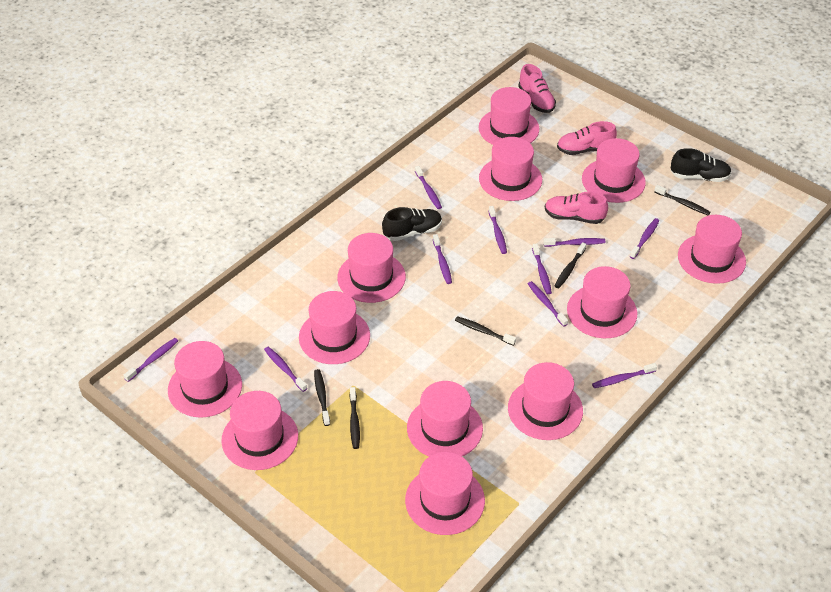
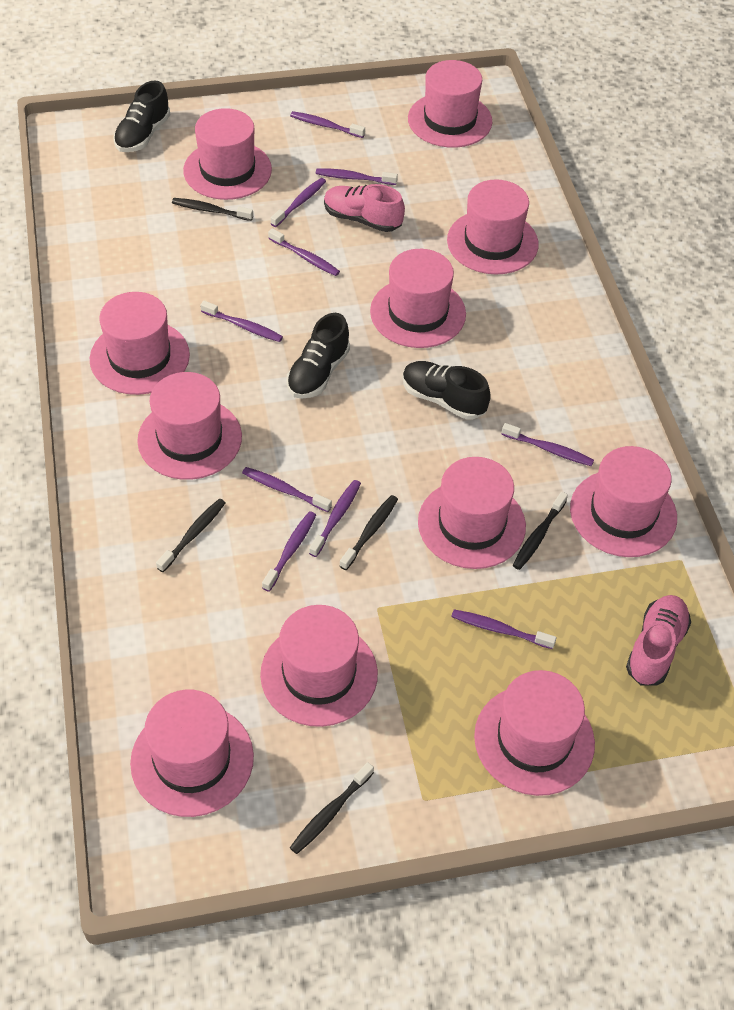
black shoe: [382,207,442,241] [671,148,732,182] = 2 -> [113,81,170,152] [287,313,350,398] [403,361,491,420] = 3
pink hat: [168,341,242,418] [221,391,298,470] [299,291,370,364] [337,233,406,303] [405,452,485,535] [407,381,483,457] [479,87,539,145] [479,137,542,201] [508,362,583,440] [567,266,637,338] [582,138,646,203] [678,215,746,284] = 12 -> [90,292,190,395] [130,690,254,817] [137,372,242,480] [183,108,272,200] [260,605,378,727] [370,249,466,348] [408,60,492,148] [418,457,526,569] [447,179,539,275] [474,670,595,796] [570,446,677,557] = 11
pink shoe: [518,64,556,113] [545,192,608,224] [557,121,617,155] = 3 -> [324,184,405,232] [626,595,691,685] = 2

